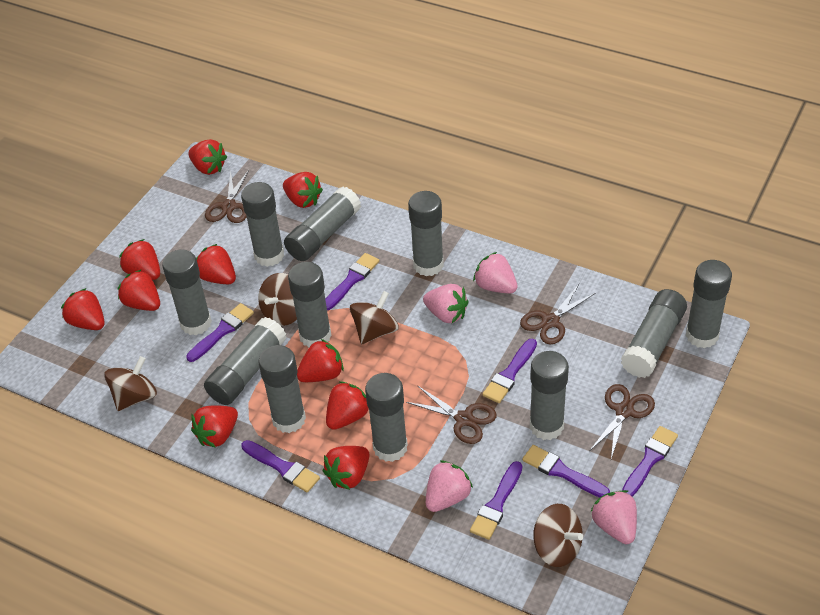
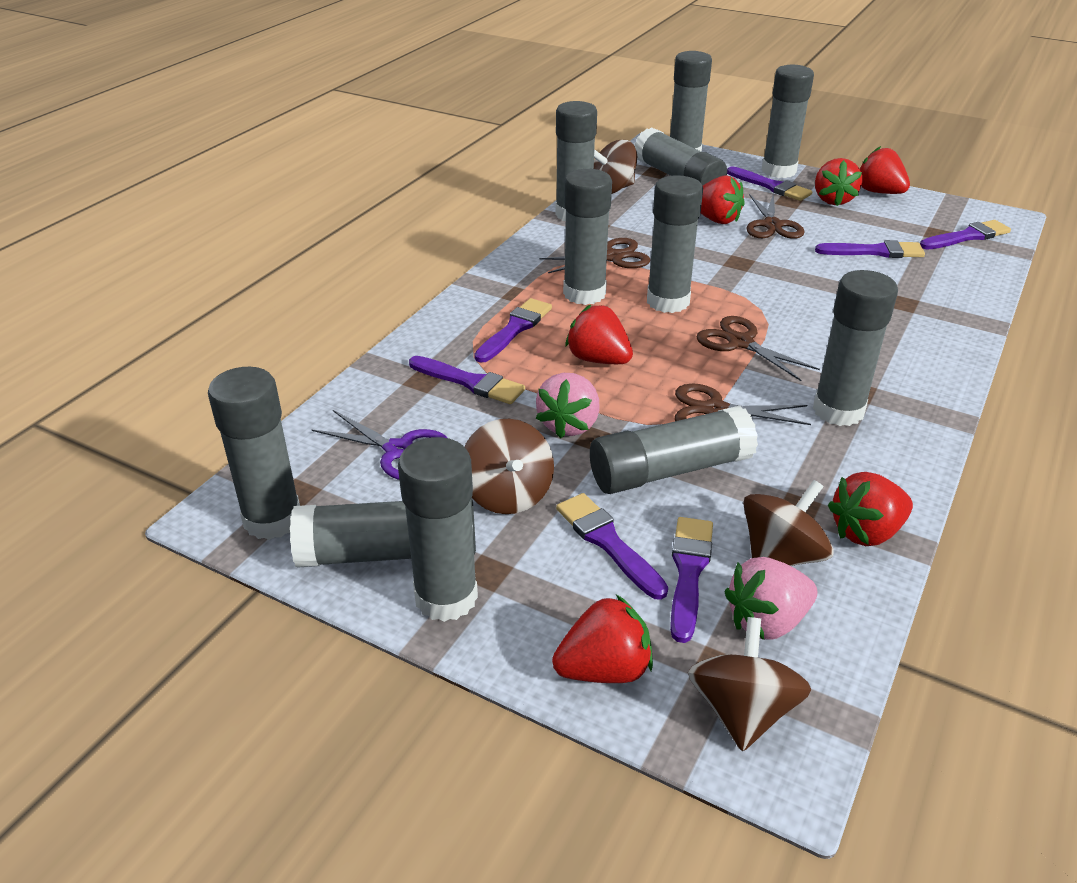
pink strawberry: [423,284,469,323] [426,460,473,512] [473,252,518,293] [590,490,637,544] = 4 -> [536,373,600,439] [724,557,817,640] = 2
purple scissors: none = 0 -> [311,410,447,480] = 1
red strawberry: [61,288,105,330] [118,269,160,311] [119,239,160,280] [188,139,227,175] [191,405,238,448] [196,244,236,284] [283,172,323,208] [297,339,344,382] [322,446,369,490] [326,381,369,430] = 10 -> [552,595,653,683] [565,305,633,364] [701,175,745,224] [815,158,862,206] [828,472,913,546] [860,146,910,194] = 6

